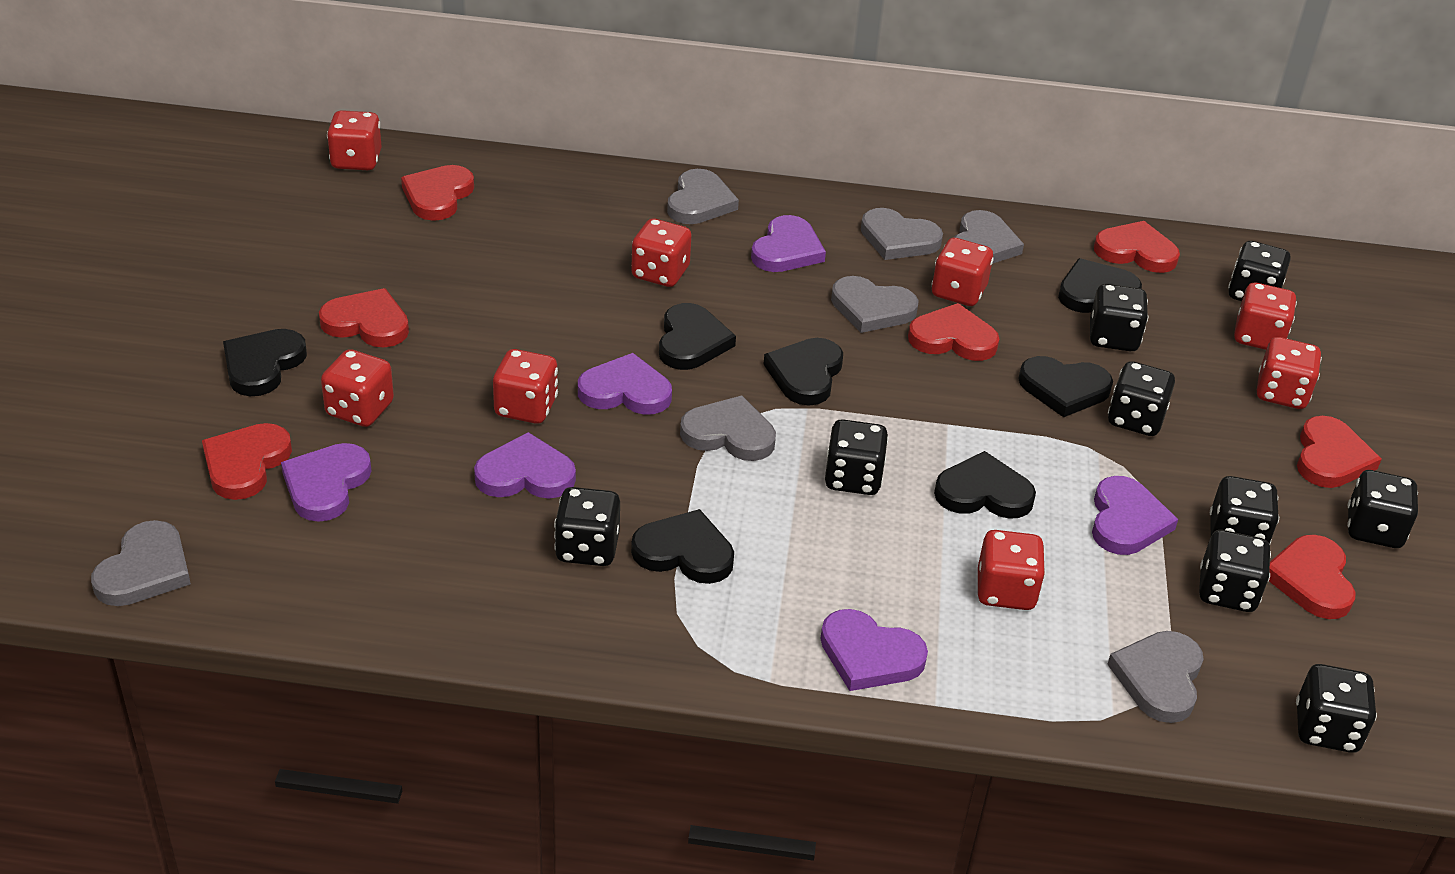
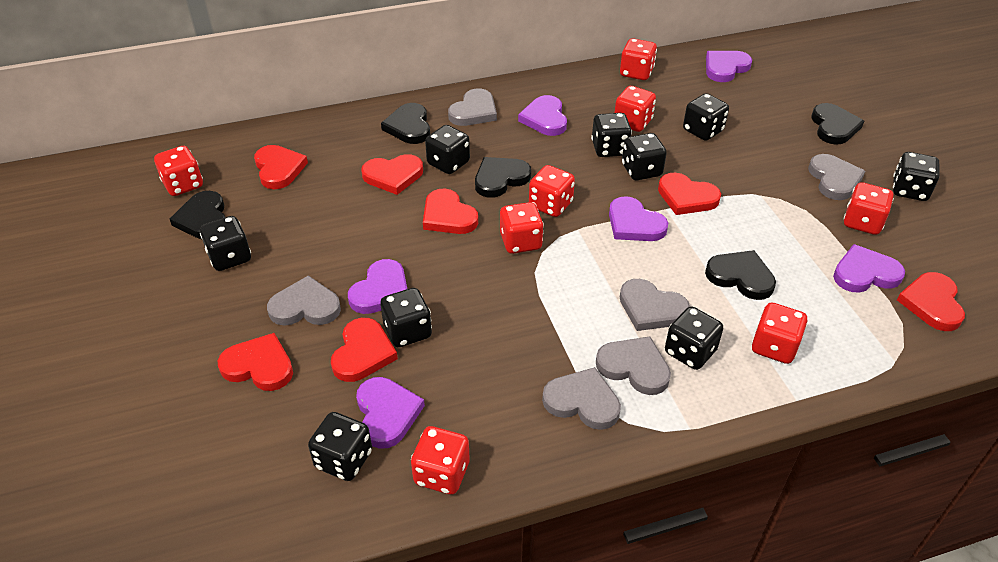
black heart: [223,329,307,396] [631,509,734,584] [659,303,736,370] [763,338,843,406] [934,451,1036,519] [1018,356,1113,417] [1058,258,1142,313] = 7 -> [170,191,225,239] [381,103,430,144] [475,157,531,198] [705,250,776,300] [812,103,864,145] = 5
grey heart: [91,520,191,606] [667,169,739,224] [680,396,776,461] [831,276,919,333] [861,208,943,260] [954,210,1024,264] [1107,631,1204,723] = 7 -> [267,275,341,326] [448,89,497,126] [542,367,621,430] [596,336,671,395] [620,279,690,331] [808,154,865,200] = 6

